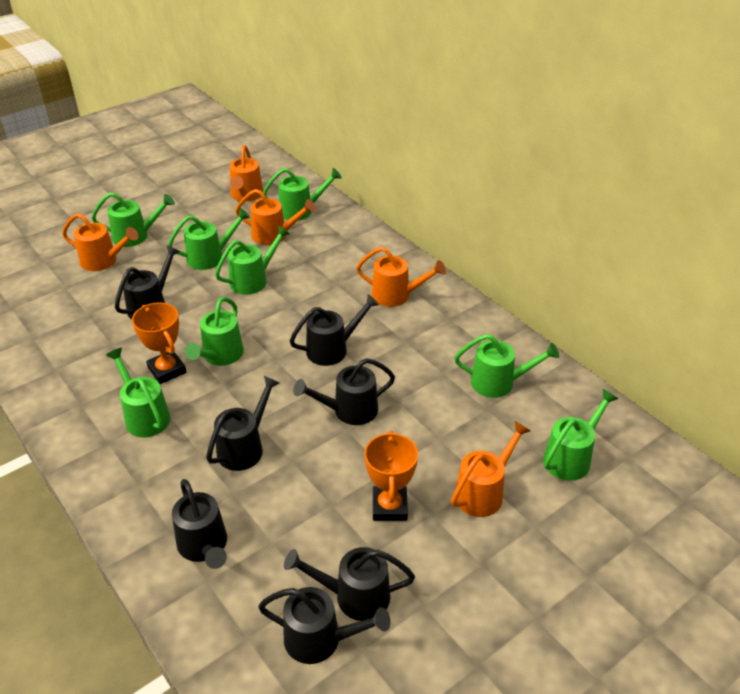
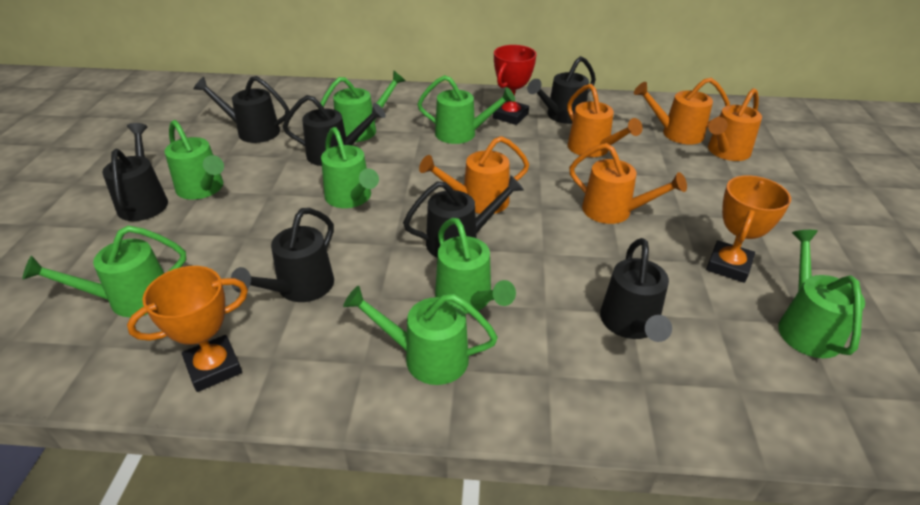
red trophy: none = 0 -> [493,45,537,125] = 1

